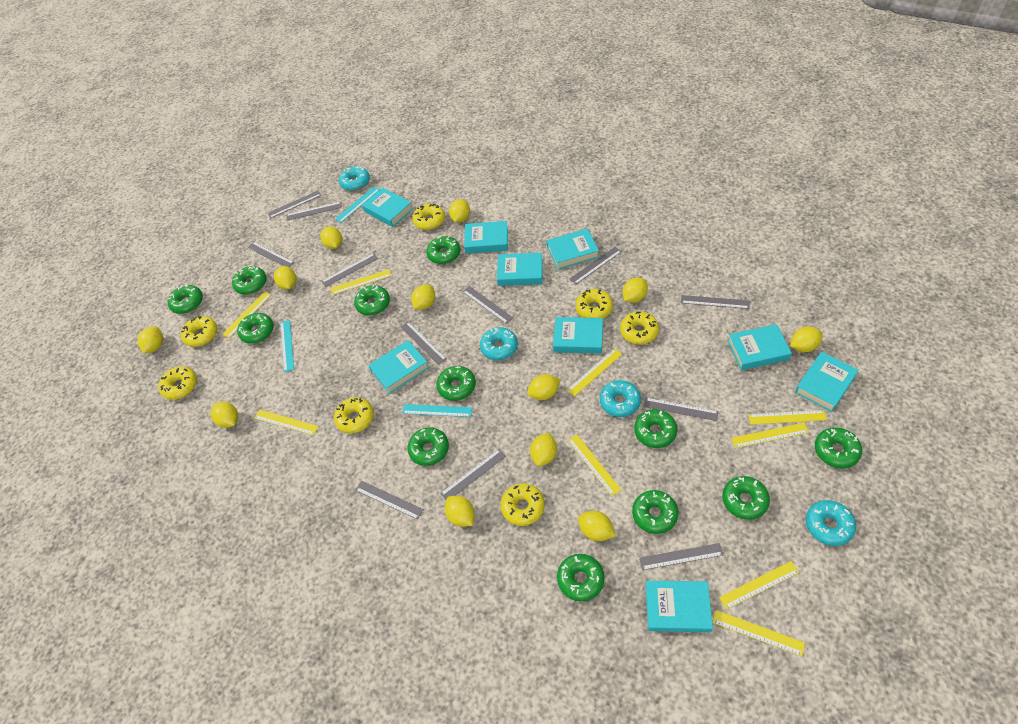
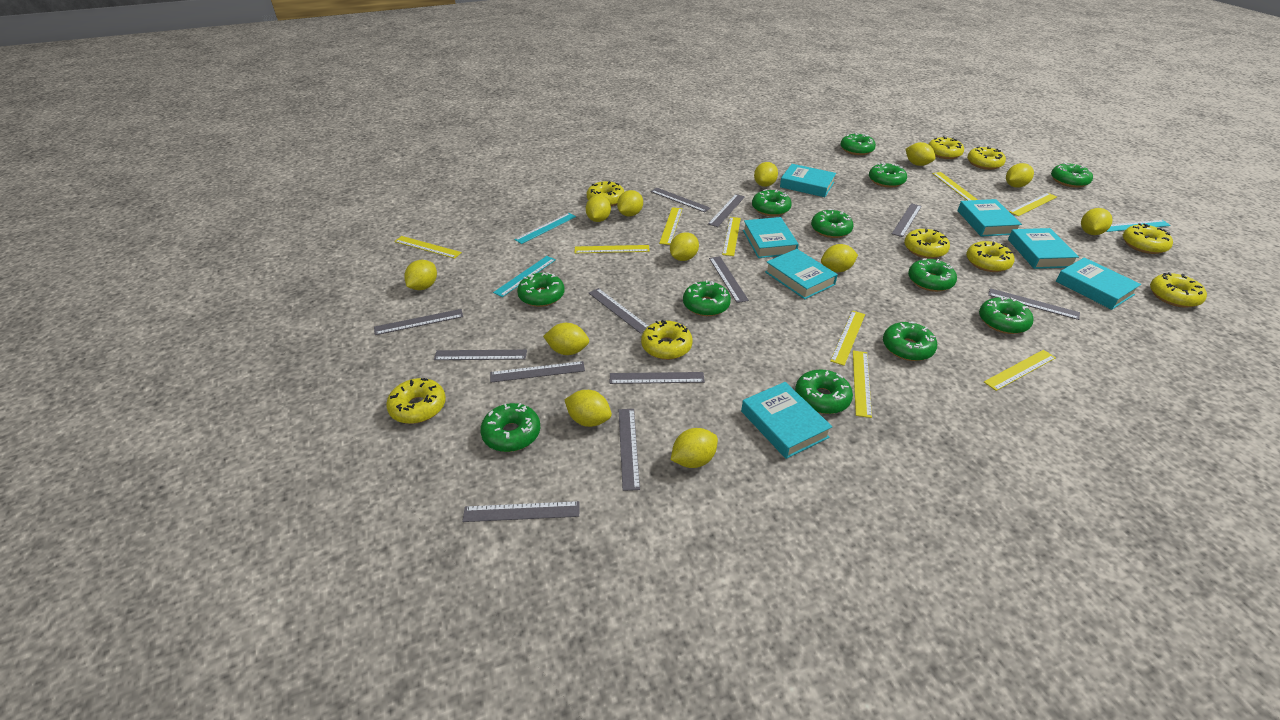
turquoise book: [362,188,413,227] [368,340,429,394] [464,221,508,254] [497,253,543,286] [547,229,599,270] [553,317,603,353] [645,581,713,632] [728,324,792,370] [795,352,859,412] = 9 -> [741,382,832,459] [743,217,799,258] [765,249,838,299] [780,164,836,197] [958,199,1022,237] [1008,228,1079,269] [1056,257,1141,310] = 7
turquoise donut: [339,166,370,191] [480,327,518,360] [600,380,641,417] [806,500,856,546] = 4 -> none = 0
yellow donut: [158,366,197,400] [181,316,217,347] [334,397,374,434] [412,204,445,230] [500,483,545,526] [575,289,613,318] [620,312,659,344] = 7 -> [386,378,446,424] [587,181,625,206] [641,320,693,360] [904,228,950,259] [929,136,964,159] [966,241,1015,272] [967,146,1006,170] [1123,223,1173,254] [1150,273,1207,308] = 9

